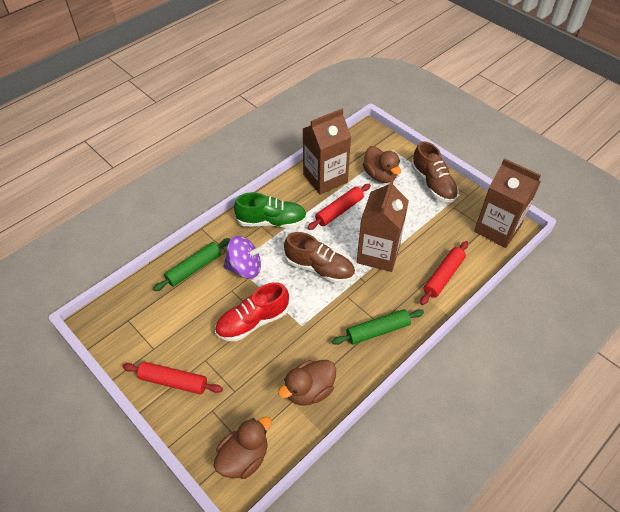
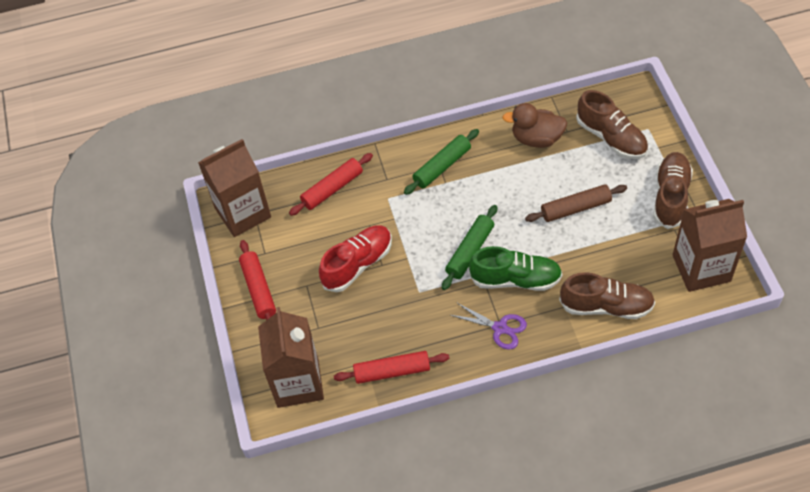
brown duck: [214,417,272,479] [278,360,336,405] [363,146,401,183] = 3 -> [502,103,567,148] = 1
brown rolling pin: none = 0 -> [525,184,627,222] = 1
brown shoe: [284,232,355,283] [411,141,458,203] = 2 -> [559,272,655,319] [576,90,648,159] [653,152,693,229] = 3
purple scissors: none = 0 -> [451,302,527,350] = 1
purple spinning top: [223,236,266,279] = 1 -> none = 0

